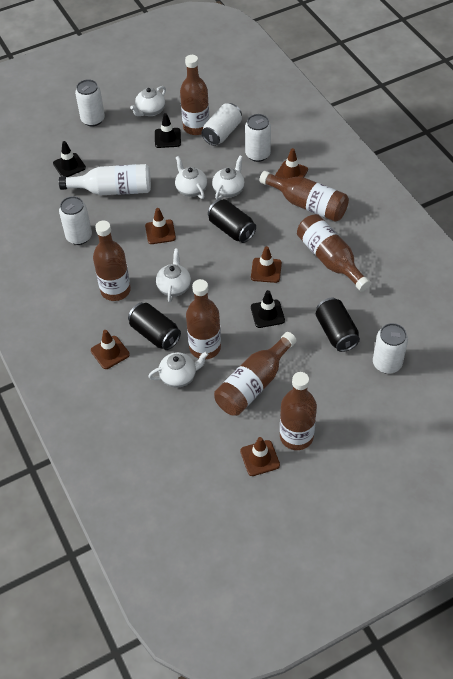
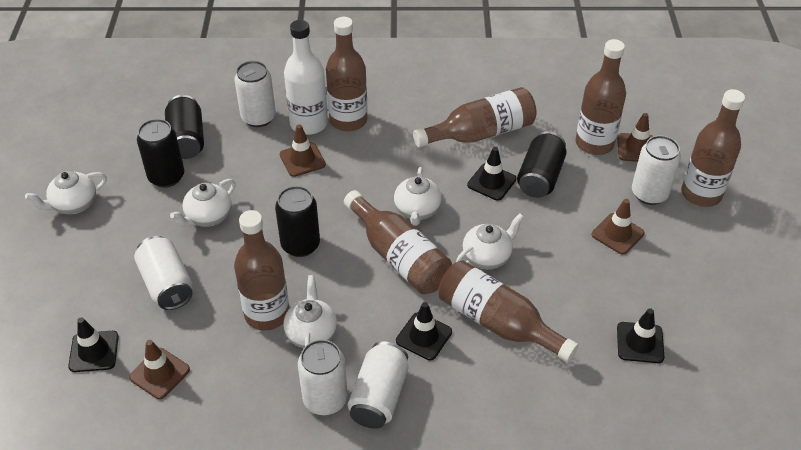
black can: [128,303,181,350] [208,199,256,243] [316,298,360,352] = 3 -> [137,119,184,188] [165,95,204,159] [275,186,320,257] [517,131,567,198] = 4
black traffic cone: [53,141,86,177] [155,113,181,148] [251,290,285,328] = 3 -> [68,317,119,372] [396,302,452,360] [467,147,517,201] [617,308,664,363] = 4
brown traffic cone: [91,330,130,369] [145,208,176,244] [240,437,280,476] [251,246,282,283] [275,148,308,179] = 5 -> [129,340,190,399] [280,124,326,177] [592,199,645,255] [617,113,653,162] = 4

